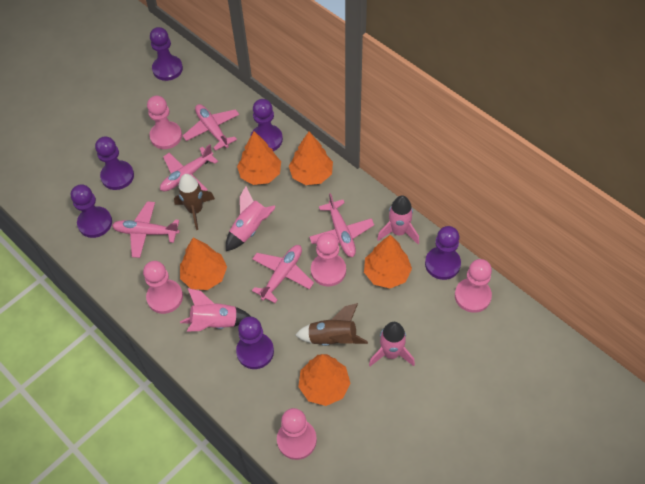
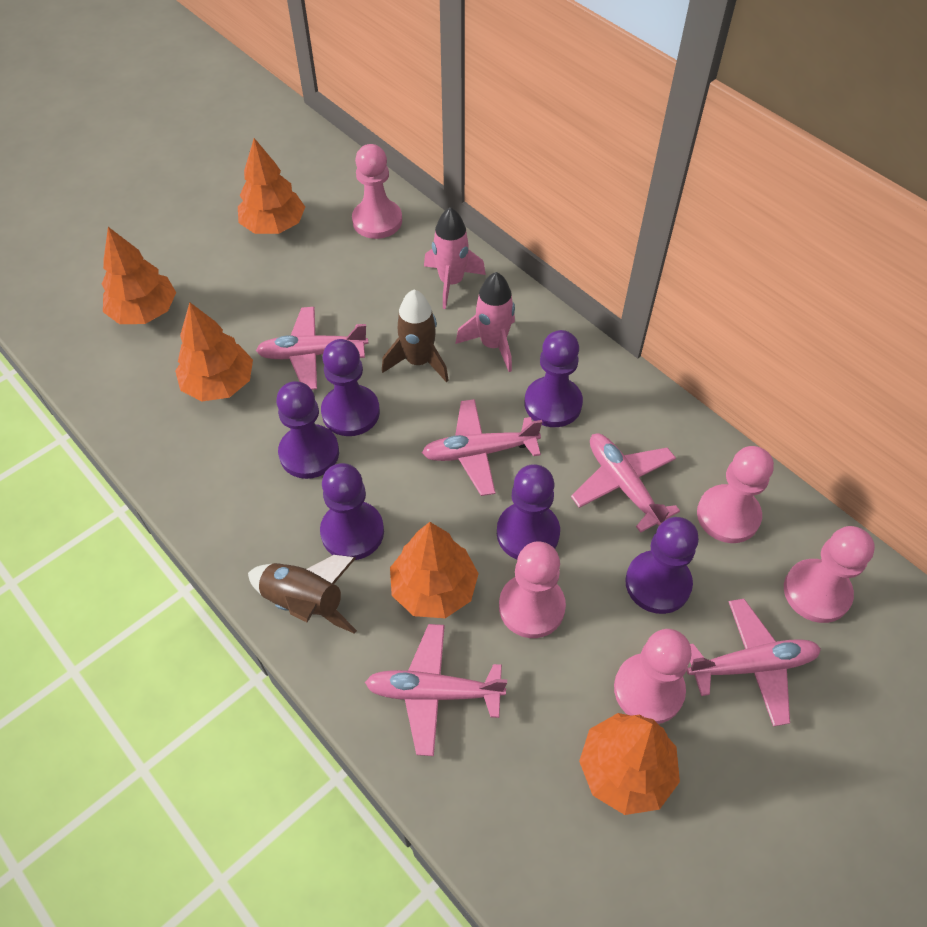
pink rocket: [180,288,251,332] [226,186,276,251] [369,322,415,366] [377,195,419,244] = 4 -> [424,207,486,309] [456,272,515,372] = 2

